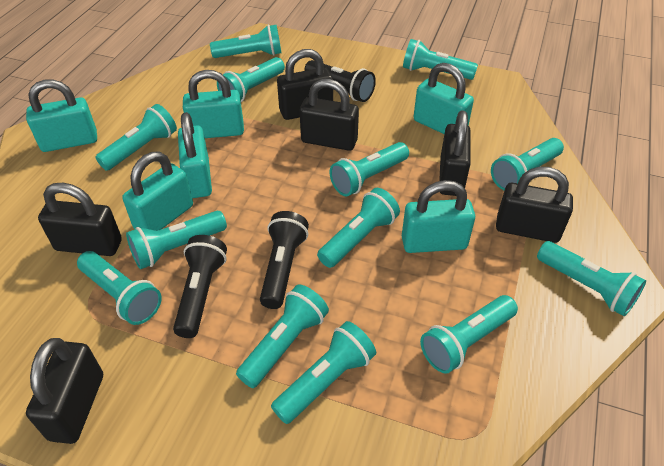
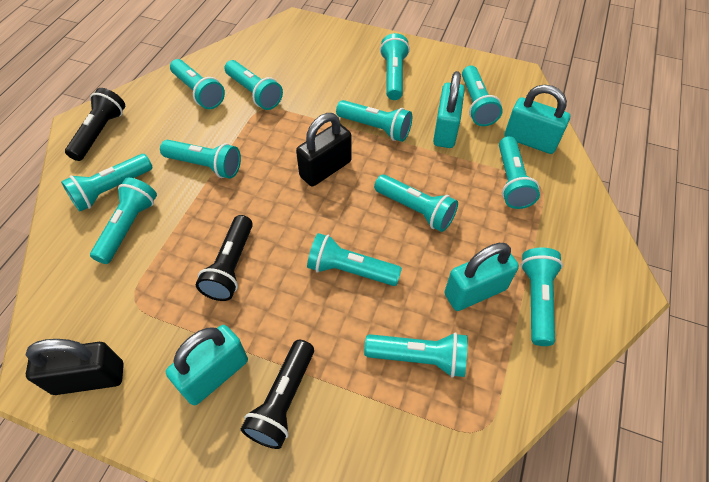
black padlock: [26,338,103,444] [38,183,122,256] [277,49,333,120] [300,79,359,151] [439,110,471,196] [496,167,573,243] = 6 -> [26,339,124,395] [296,113,351,186] = 2
turquoise padlock: [26,80,97,152] [122,152,193,231] [178,112,212,198] [183,70,244,138] [402,180,475,253] [413,63,474,134] = 6 -> [166,325,248,405] [433,71,465,148] [445,243,519,311] [505,85,570,154] = 4

